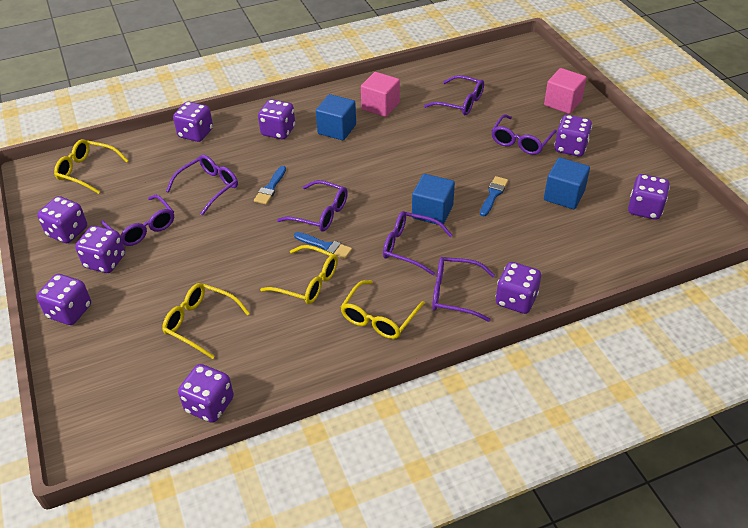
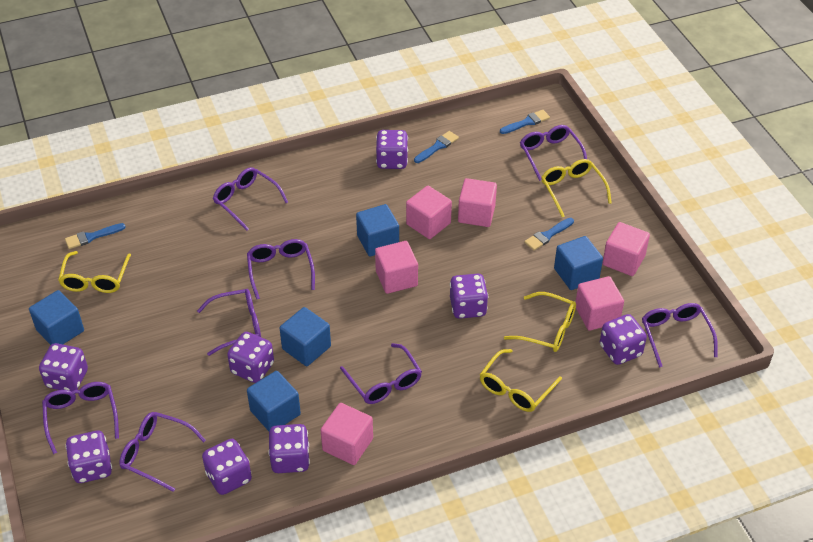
blue brush: [254,166,286,205] [294,232,352,259] [480,176,508,217] = 3 -> [65,223,126,249] [414,131,459,163] [500,110,550,134] [524,218,574,250] = 4
blue cube: [316,94,356,140] [412,174,455,225] [544,157,590,209] = 3 -> [29,290,84,345] [247,371,301,431] [280,307,331,366] [356,204,399,257] [554,236,603,290] = 5
pink cube: [361,72,400,117] [544,68,586,114] = 2 -> [321,403,373,465] [375,241,418,294] [406,186,452,239] [458,178,497,227] [576,276,624,331] [602,222,650,276] = 6
purple dice: [37,196,87,243] [37,274,91,325] [75,226,125,273] [173,101,213,142] [178,364,234,423] [258,99,295,139] [495,262,541,314] [554,115,592,156] [628,174,670,220] = 9 -> [39,343,88,391] [65,431,112,483] [202,439,252,495] [227,332,274,383] [268,424,310,473] [376,130,408,169] [450,274,488,319] [600,314,647,365] = 8
purple glasses: [101,195,174,246] [166,155,238,215] [277,180,348,231] [383,211,453,276] [424,75,484,115] [432,257,495,322] [491,114,557,155] = 7 -> [42,382,119,454] [119,412,206,492] [197,289,261,356] [213,167,288,231] [247,239,315,299] [340,343,422,404] [520,125,587,181] [642,303,718,367] = 8

